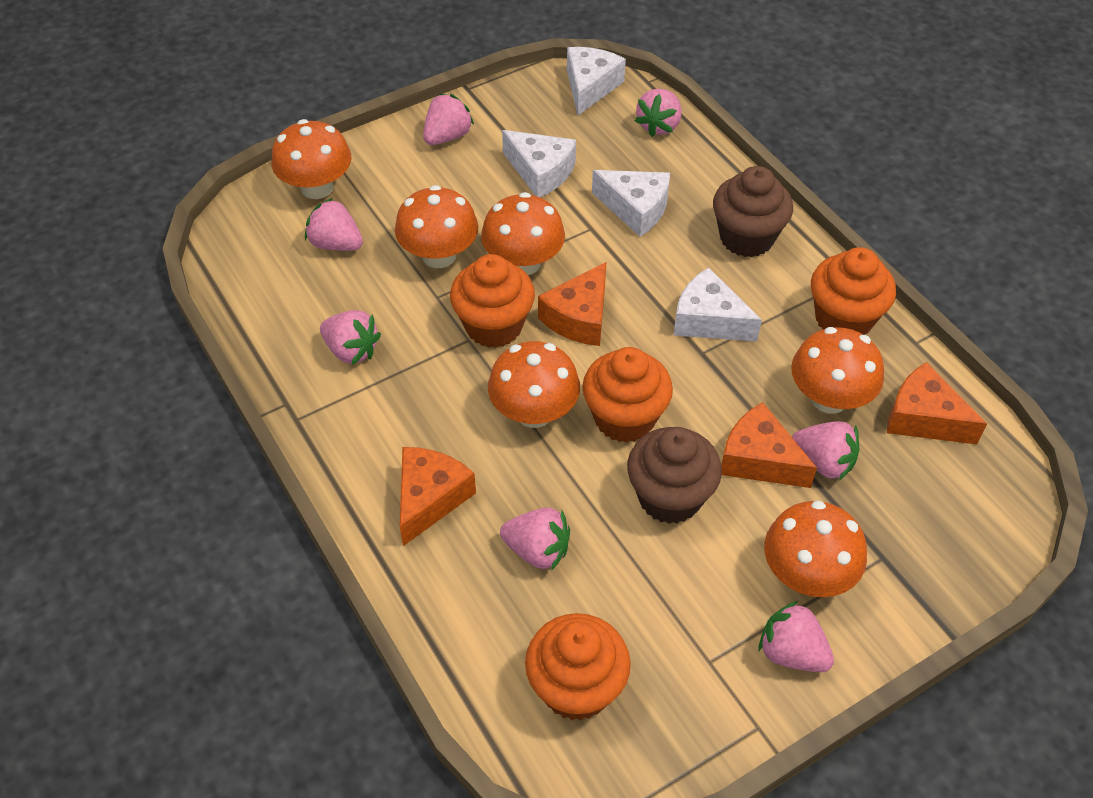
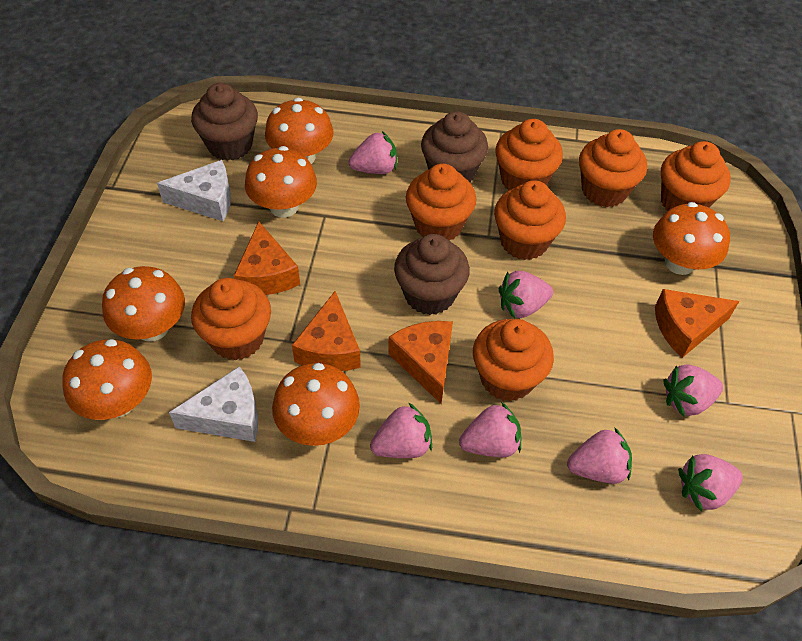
brown cupcake: [627,427,722,524] [713,166,793,257] = 2 -> [191,83,258,161] [394,234,470,315] [421,111,488,183] = 3
orange cupcake: [450,254,535,348] [525,613,631,721] [582,347,673,443] [811,247,896,335] = 4 -> [191,278,271,360] [406,164,476,241] [473,319,554,401] [494,180,566,260] [495,119,563,191] [579,129,647,207] [661,141,731,211] = 7
white cheese: [502,130,576,197] [567,47,626,115] [592,170,670,237] [673,268,762,342] = 4 -> [157,160,231,221] [169,366,258,442] = 2

